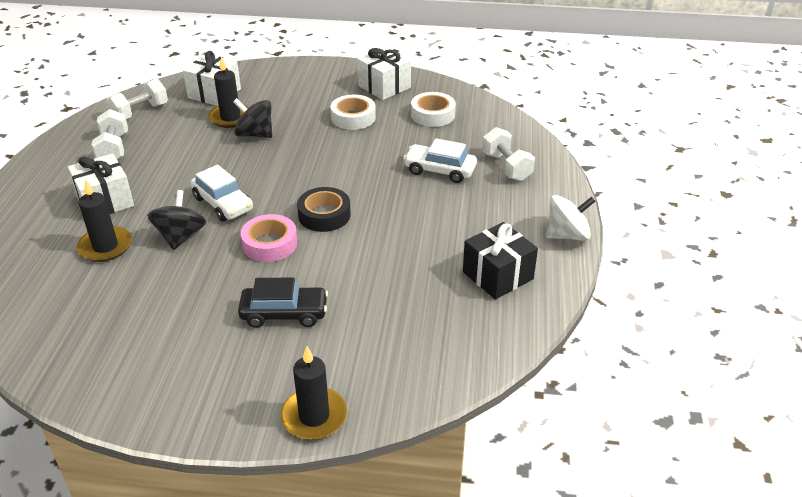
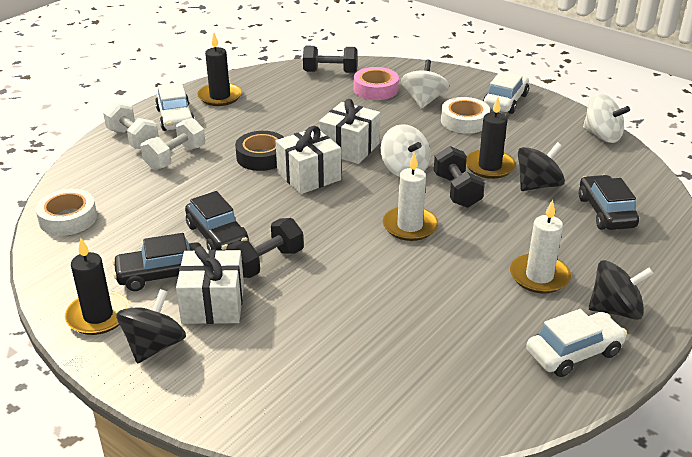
black car: [238,278,328,328] = 1 -> [112,233,201,291] [185,191,249,251] [579,175,639,230] = 3
black dumbbell: none = 0 -> [226,218,304,278] [303,46,357,73] [434,146,485,208] = 3
black gift: [463,222,538,300] = 1 -> none = 0
black spinning top: [147,190,207,250] [233,98,272,138] = 2 -> [116,289,186,364] [518,142,565,191] [589,260,654,320] = 3
white candle: none = 0 -> [382,153,438,241] [510,200,571,293] = 2
white car: [191,165,253,221] [403,138,477,183] = 2 -> [155,82,195,131] [483,71,529,114] [526,309,627,377] = 3
white dumbbell: [91,109,128,160] [106,79,168,119] [482,127,535,181] = 3 -> [103,101,159,149] [141,118,205,170] = 2
white spinning top: [546,195,596,241] = 1 -> [381,124,430,177] [401,60,449,109] [583,93,630,143] = 3

